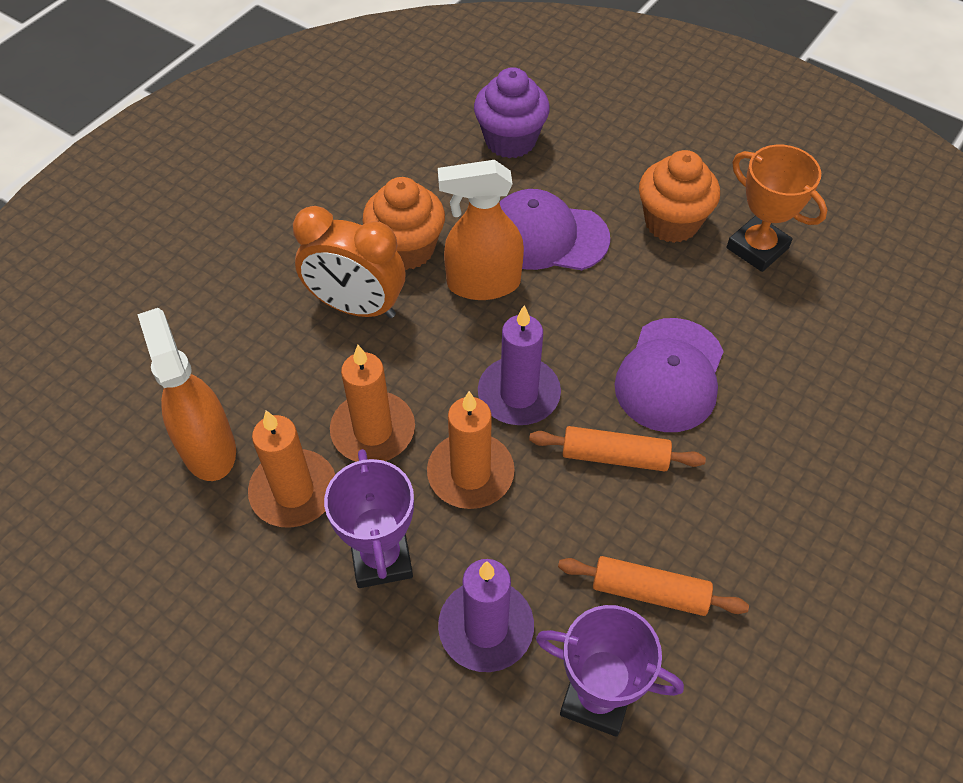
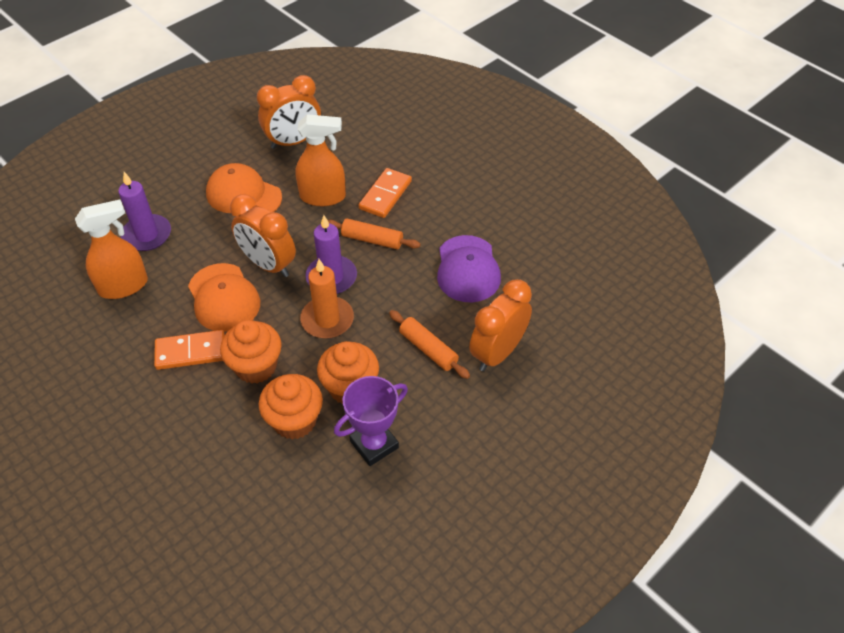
orange candle: [248,410,335,528] [330,345,415,462] [427,391,515,509] = 3 -> [300,259,354,339] = 1
orange cap: none = 0 -> [188,263,260,332] [206,163,282,213] = 2
orange clock: [293,206,405,318] = 1 -> [230,194,296,277] [257,75,321,149] [469,279,532,371] = 3
orange cupcake: [363,177,445,270] [639,150,720,243] = 2 -> [220,320,282,384] [259,374,323,440] [317,341,379,405] = 3
orange domino: none = 0 -> [154,330,225,370] [359,168,412,218] = 2
orange trophy: [727,145,827,272] = 1 -> none = 0
purple cap: [499,189,610,270] [615,318,724,432] = 2 -> [437,235,501,303] = 1
purple cupcake: [474,67,550,158] = 1 -> none = 0
purple trophy: [324,449,414,588] [536,605,684,737] = 2 -> [334,376,408,466] = 1

